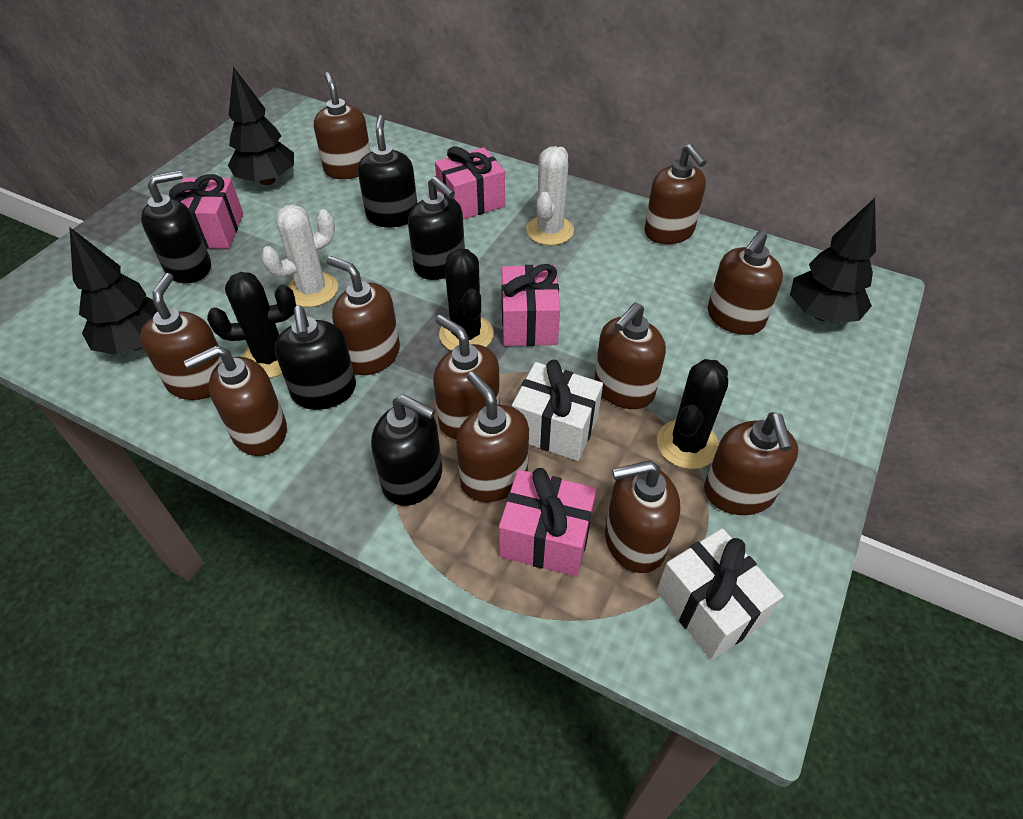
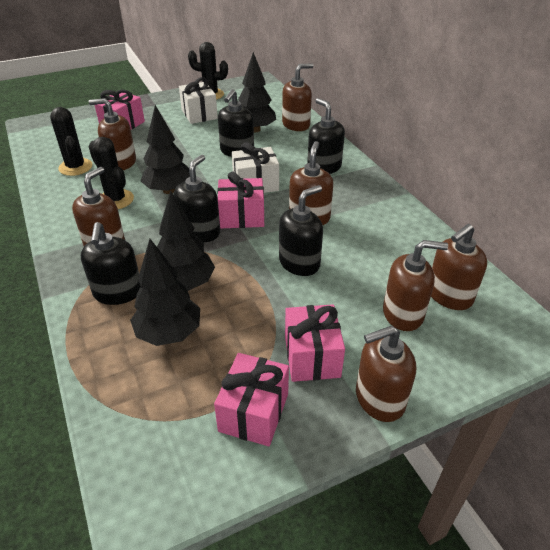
black tree: [69,227,158,355] [228,67,294,185] [790,198,876,324] = 3 -> [130,239,200,346] [141,105,190,194] [157,191,215,291] [238,52,276,132] = 4
brown soap dispenser: [140,273,222,400] [184,345,287,456] [314,72,371,179] [326,256,400,375] [433,315,500,439] [456,371,529,502] [594,302,666,409] [605,460,680,573] [644,144,706,244] [704,412,798,515] [708,230,783,335] = 11 -> [72,167,125,246] [89,98,136,170] [282,63,313,131] [289,141,333,225] [356,325,416,422] [383,240,448,331] [431,224,487,310] = 7
white cactus: [261,204,338,307] [526,146,574,246] = 2 -> none = 0

